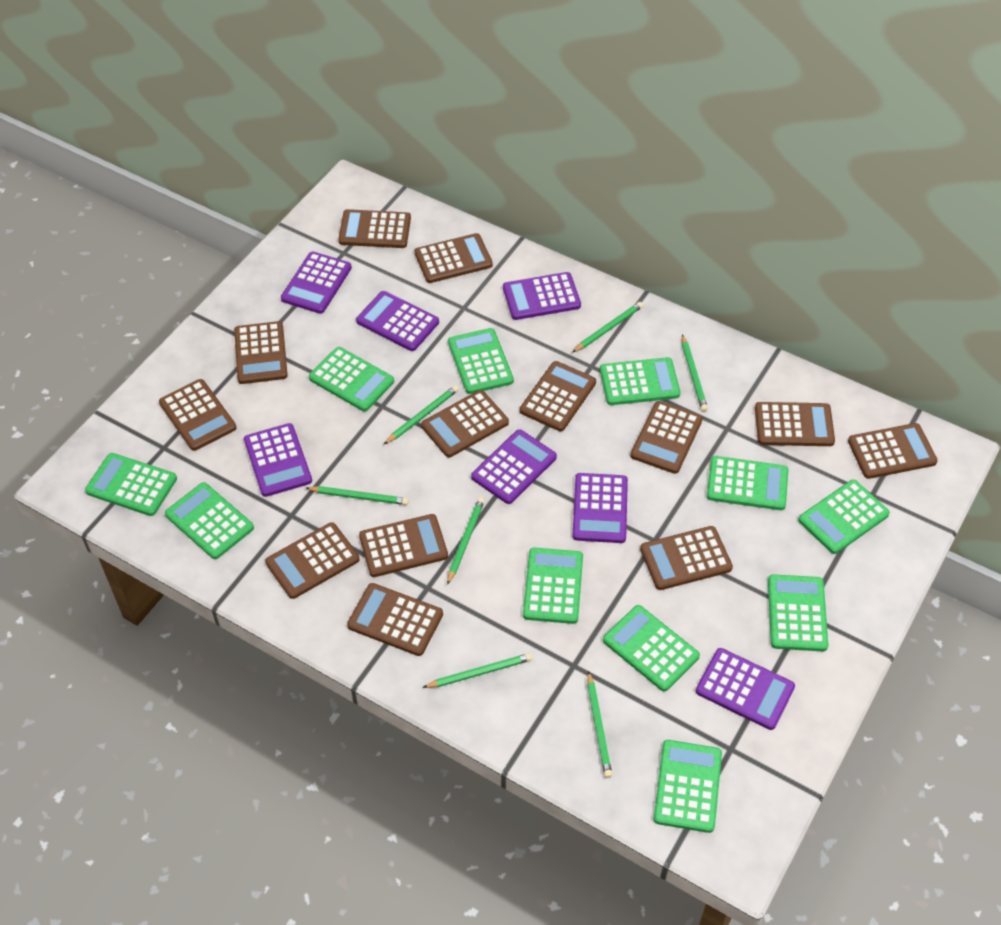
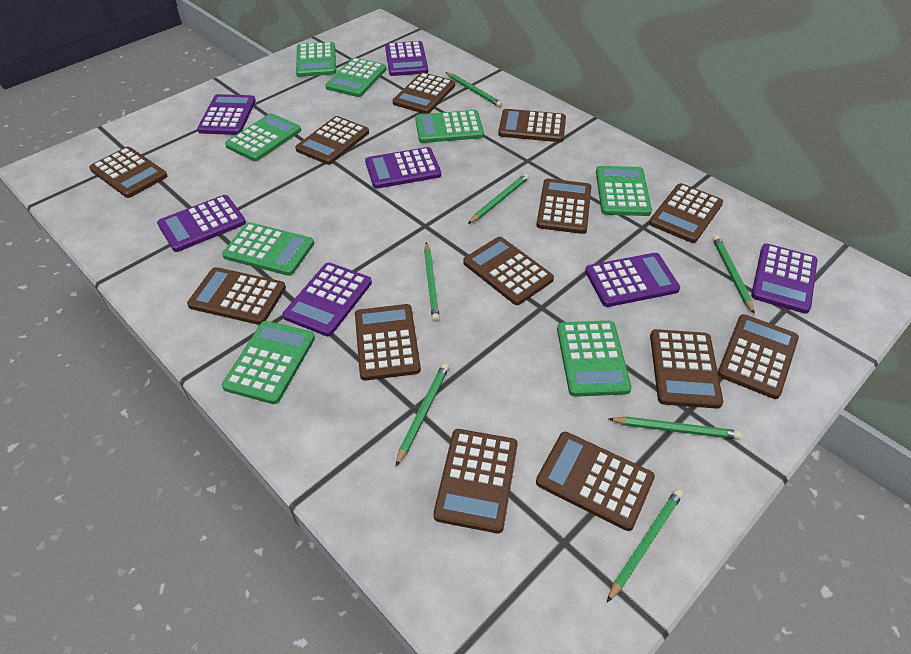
green calculator: [85,453,177,516] [165,482,254,559] [309,347,394,411] [448,328,514,394] [523,548,583,624] [600,357,681,405] [603,605,700,692] [654,740,722,833] [707,456,789,510] [768,574,828,651] [798,480,890,554] = 11 -> [222,222,314,276] [222,321,315,404] [225,113,301,161] [296,42,336,77] [325,57,387,97] [415,110,484,143] [557,321,632,397] [596,166,652,216] = 8

